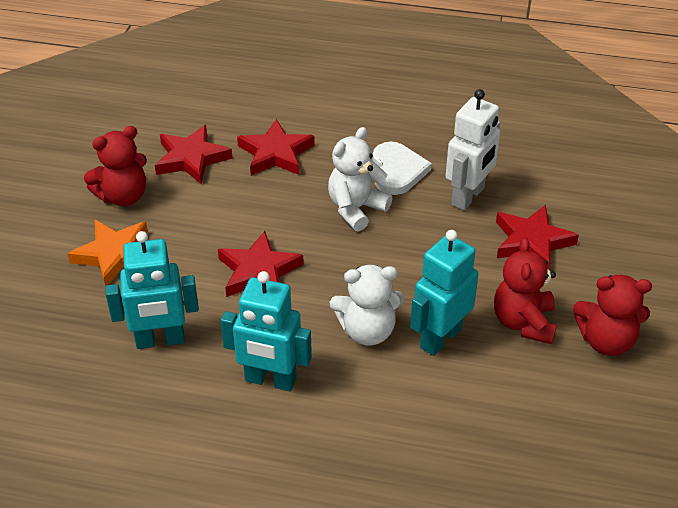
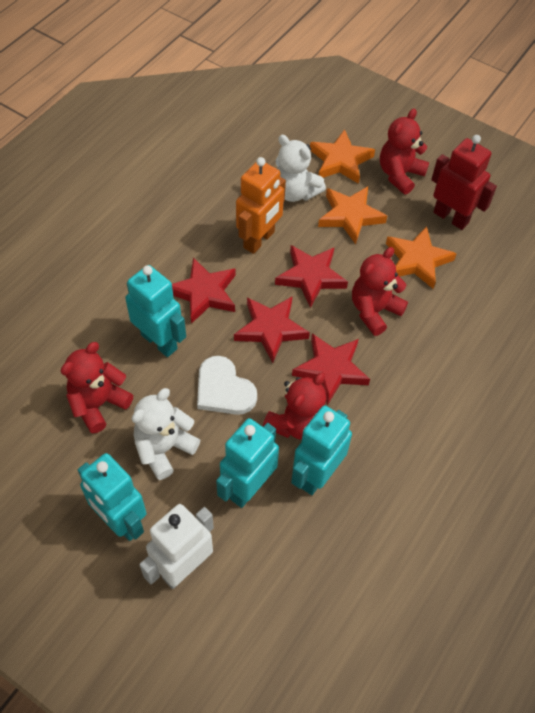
orange robot: none = 0 -> [236,157,286,254] = 1
orange star: [67,220,148,287] = 1 -> [310,129,375,184] [318,186,387,244] [386,226,457,289] = 3
red robot: none = 0 -> [431,135,497,230] = 1
red teddy bear: [84,126,147,206] [494,237,557,344] [573,275,652,356] = 3 -> [61,342,133,434] [263,372,326,440] [352,247,408,336] [380,109,429,195] = 4
turquoise robot: [105,231,199,349] [221,271,312,392] [410,230,478,356] = 3 -> [78,453,147,541] [125,265,186,357] [216,418,279,508] [291,405,352,495] = 4

